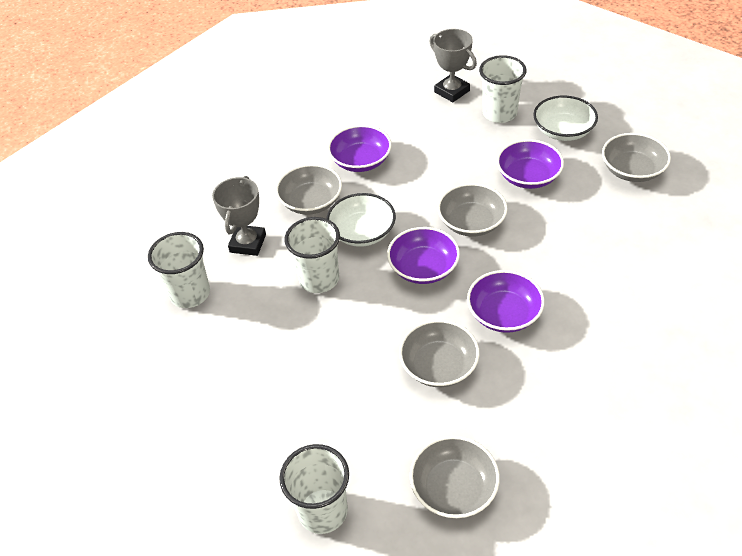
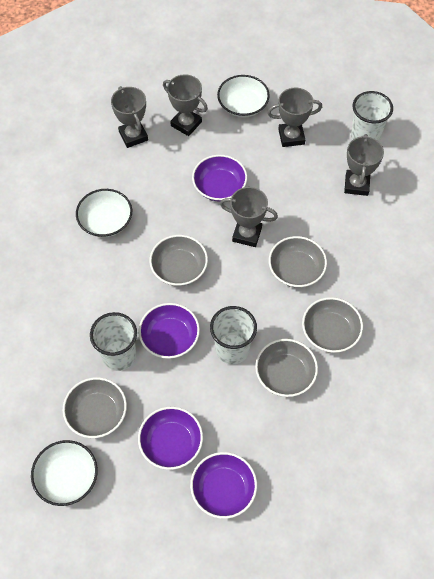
grey trophy: [212,176,266,256] [429,29,477,102] = 2 -> [111,86,148,148] [163,74,208,136] [220,187,278,247] [267,88,322,147] [344,134,384,196] = 5
white bowl: [327,193,396,247] [533,96,598,141] = 2 -> [31,440,98,506] [76,189,132,237] [217,75,270,118] = 3
white cup: [148,232,210,308] [279,444,349,534] [285,217,340,293] [479,55,527,123] = 4 -> [90,312,137,371] [210,306,257,364] [351,91,393,141] = 3

